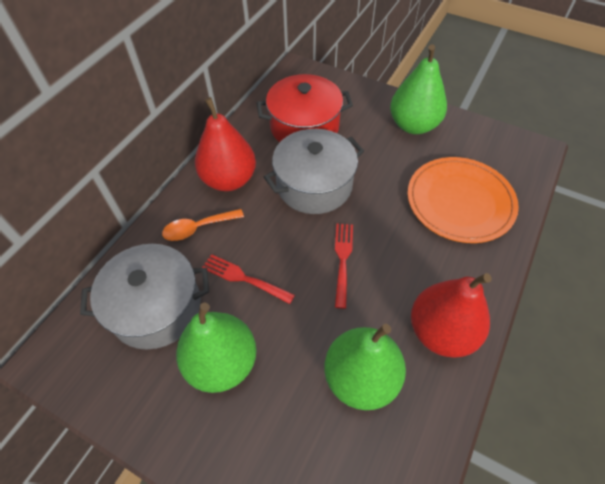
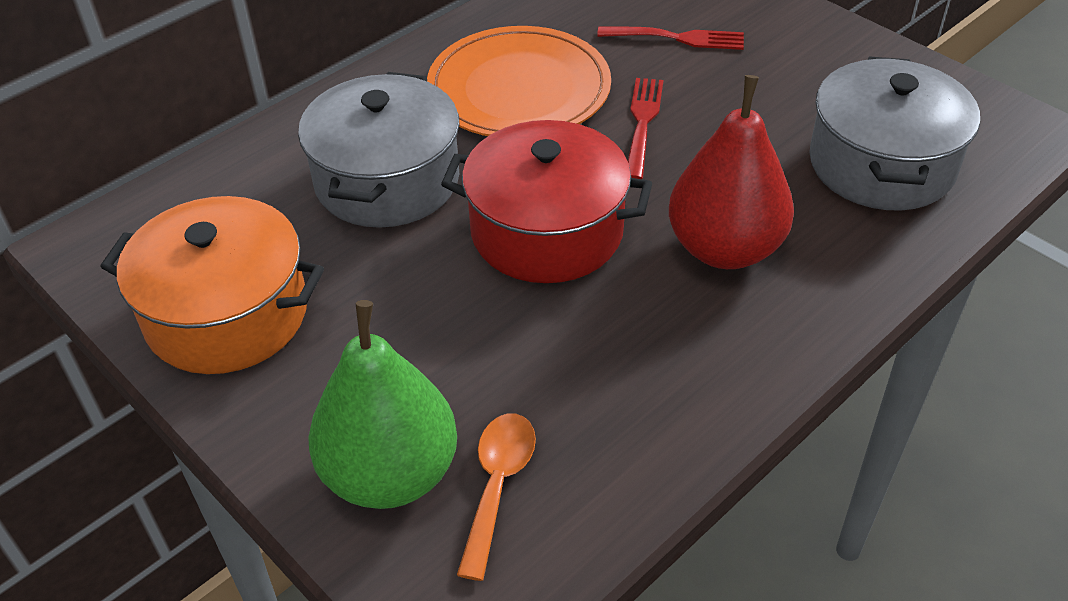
green pear: [176,302,256,393] [324,324,406,410] [390,44,447,134] = 3 -> [308,300,457,509] = 1
orange pot: none = 0 -> [100,196,324,374] = 1
red pear: [195,97,256,191] [411,273,492,357] = 2 -> [669,75,794,269] = 1

